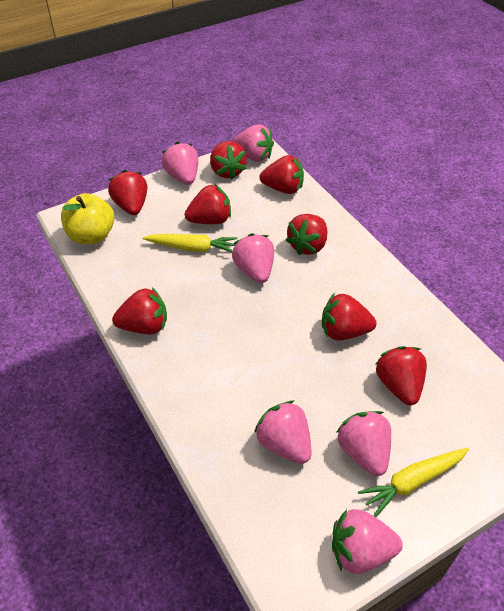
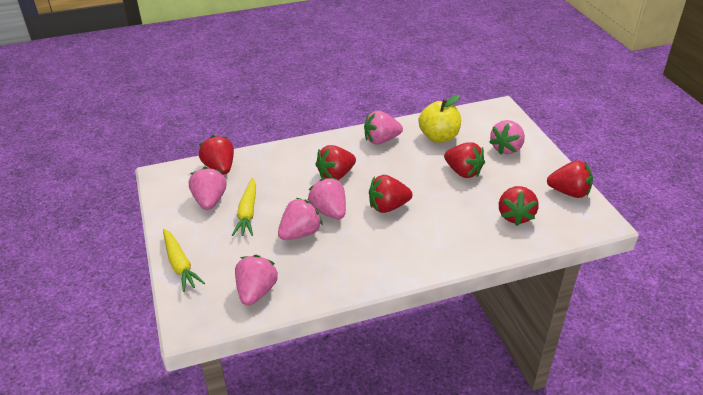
red strawberry: [108,170,147,215] [112,287,167,334] [185,184,231,224] [210,141,247,180] [259,155,304,194] [286,214,327,255] [322,293,376,340] [375,346,427,405] = 8 -> [199,135,234,175] [315,145,356,180] [369,175,412,213] [444,142,485,178] [499,186,539,226] [547,160,593,198] = 6

